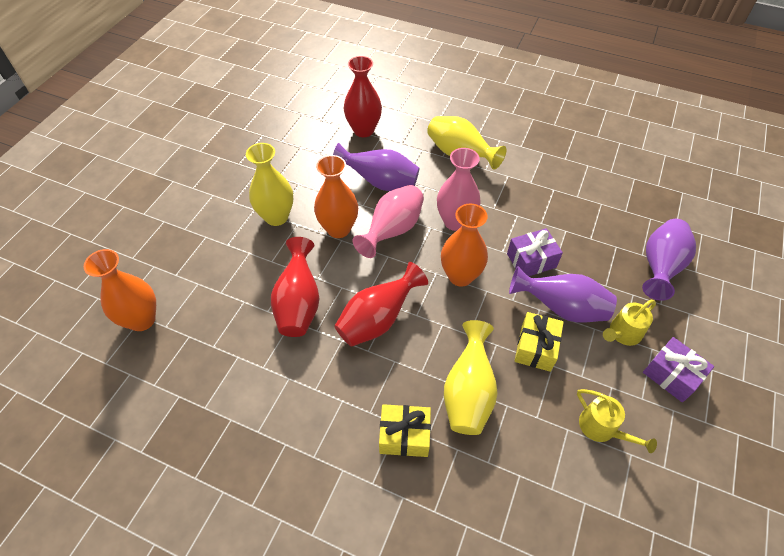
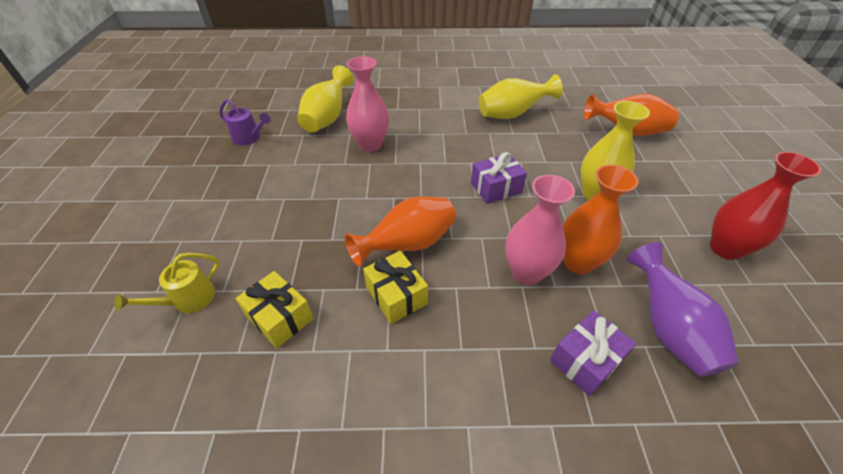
purple vase: [333,143,419,191] [509,266,617,323] [642,219,696,301] = 3 -> [627,242,739,377] = 1
purple watering can: none = 0 -> [219,99,271,145] = 1
red vase: [271,237,320,337] [334,262,428,347] [344,56,382,137] = 3 -> [710,152,821,260] = 1
yellow watering can: [577,389,657,453] [603,300,656,346] = 2 -> [114,253,219,313] = 1

